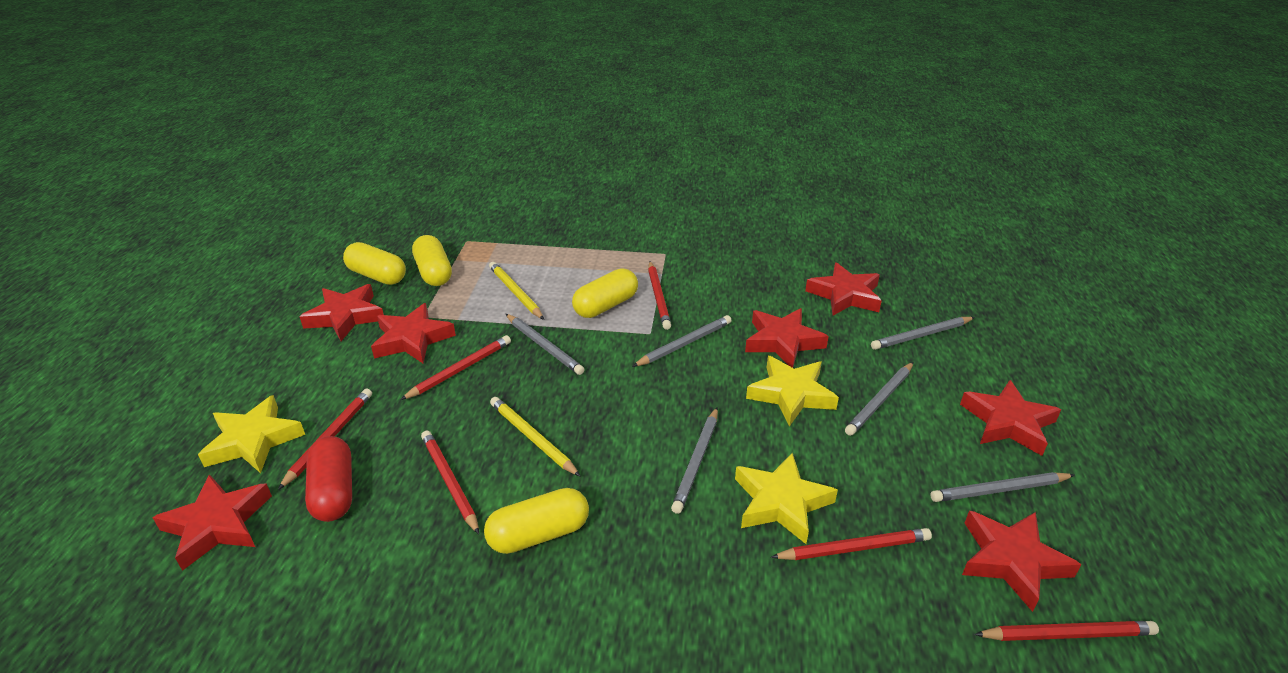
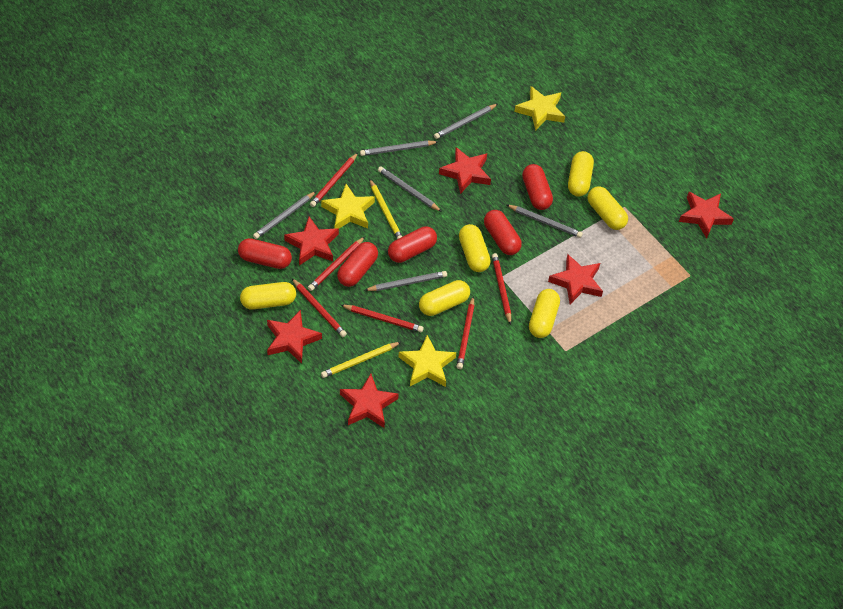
red capsule: [305,436,352,522] = 1 -> [238,238,292,269] [337,242,378,287] [388,226,437,263] [484,210,522,255] [522,164,553,210] = 5
red star: [152,474,272,571] [299,284,384,341] [371,303,456,363] [745,308,829,368] [805,262,882,316] [960,380,1061,456] [962,511,1081,612] = 7 -> [267,310,322,364] [284,217,339,265] [340,374,399,428] [439,147,491,194] [548,254,603,304] [679,192,734,239] = 6
yellow capsule: [343,242,406,285] [412,235,452,286] [484,488,589,554] [572,268,638,318] = 4 -> [240,282,296,309] [419,280,470,316] [459,224,491,272] [529,289,560,338] [568,151,594,197] [588,186,628,230] = 6

